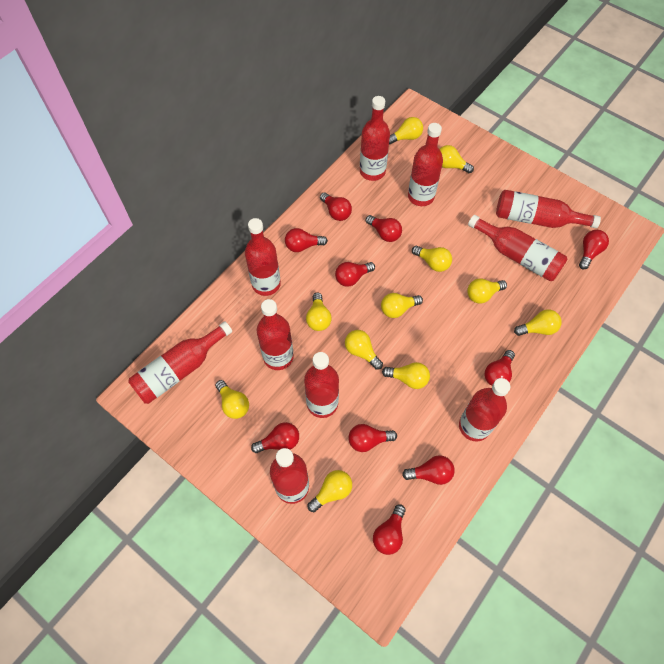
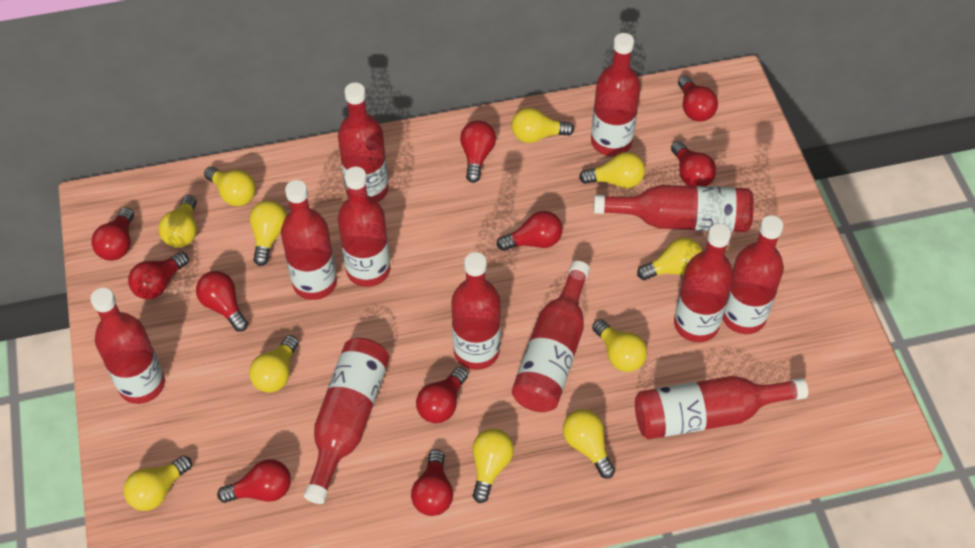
red bottle: [128,321,232,404] [245,218,281,296] [257,299,294,370] [270,448,309,504] [304,352,339,418] [360,96,390,181] [408,123,443,206] [459,378,510,442] [468,215,568,281] [496,190,601,228] = 10 -> [90,288,165,404] [281,180,337,300] [304,338,389,504] [338,82,388,202] [338,166,390,287] [451,252,501,370] [512,261,590,412] [591,33,640,156] [593,185,754,232] [635,376,808,439] [674,224,734,342] [723,215,784,334] = 12

